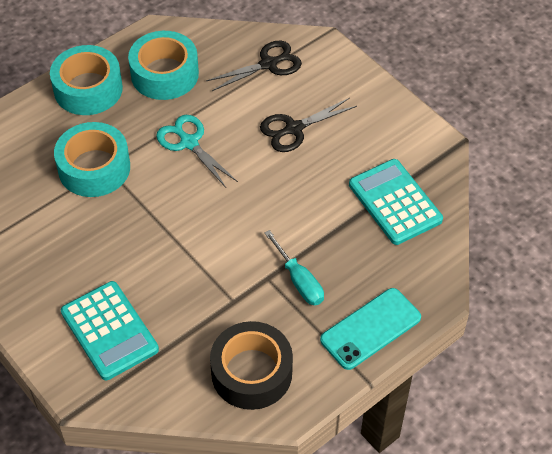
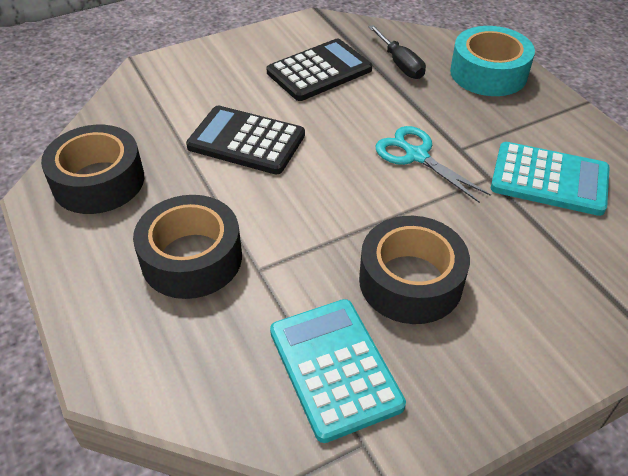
black calculator: none = 0 -> [186,106,305,175] [266,39,372,101] = 2
black scissors: [206,41,302,91] [260,98,357,152] = 2 -> none = 0
black screwdriver: none = 0 -> [369,25,426,79] = 1
black tape: [210,321,293,410] = 1 -> [41,125,144,214] [133,195,242,299] [359,216,470,324] = 3
turquoise phone: [320,288,421,370] = 1 -> none = 0
turquoise screwdriver: [264,230,324,306] = 1 -> none = 0
turquoise tape: [50,45,123,115] [54,122,130,197] [128,31,199,100] = 3 -> [450,26,535,96] = 1

